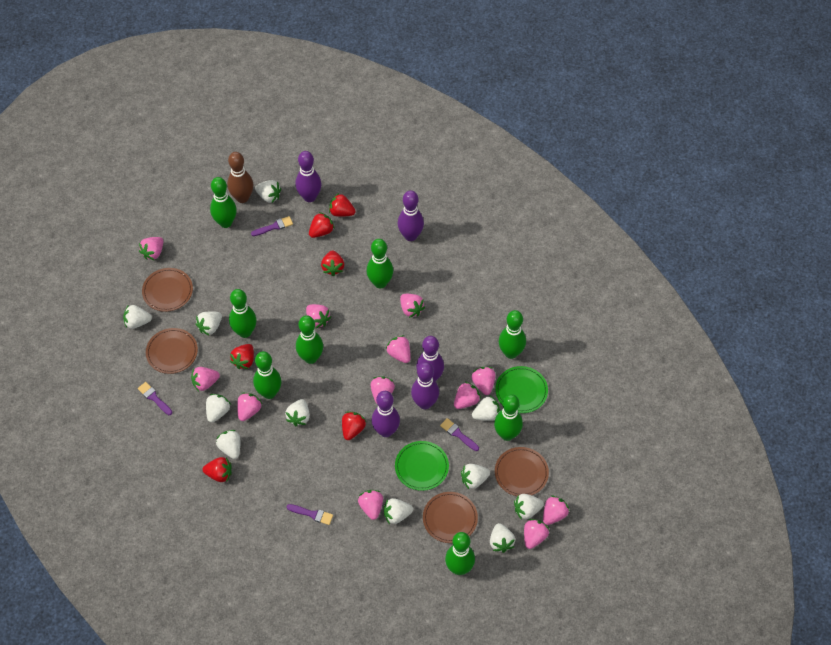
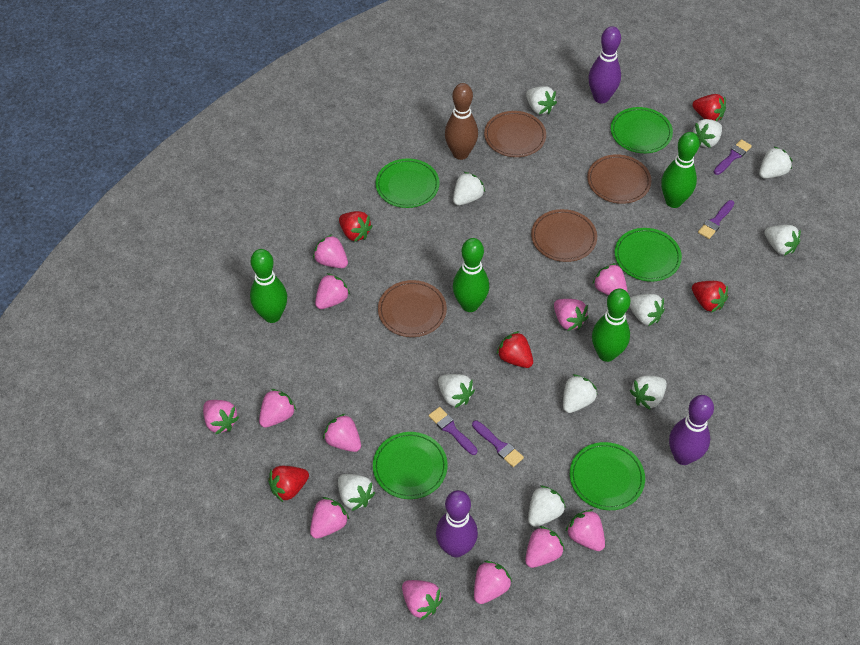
green bowling pin: [210,177,237,228] [229,289,257,338] [253,351,281,399] [296,315,323,364] [367,239,393,289] [445,532,475,575] [494,394,523,441] [499,310,526,359] = 8 -> [250,249,287,323] [453,238,489,312] [592,289,630,362] [661,132,699,208] = 4
green plate: [395,441,449,491] [495,366,548,413] = 2 -> [373,432,448,499] [376,158,440,208] [570,442,645,510] [611,107,673,153] [614,228,682,282] = 5
purple bowling pin: [296,151,321,202] [372,391,400,437] [398,191,424,241] [411,362,439,409] [416,336,444,381] = 5 -> [436,490,478,557] [588,26,621,104] [669,395,714,465] = 3
red strawberry: [203,457,232,482] [230,344,254,369] [309,212,335,238] [321,250,344,276] [329,193,356,217] [342,411,366,440] = 6 -> [268,466,309,502] [339,211,373,242] [496,331,533,368] [692,281,728,313] [693,94,726,121] = 5

